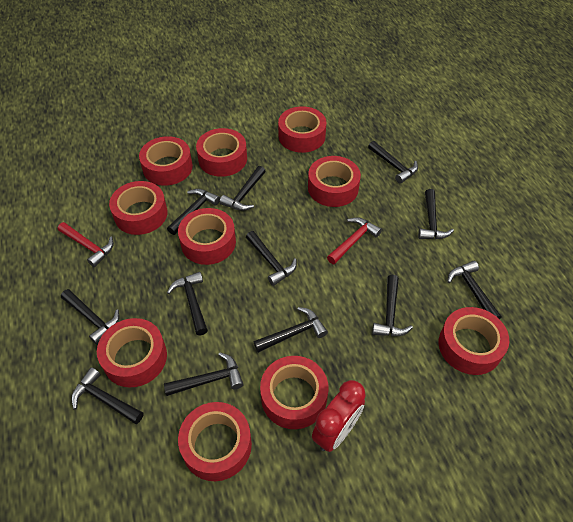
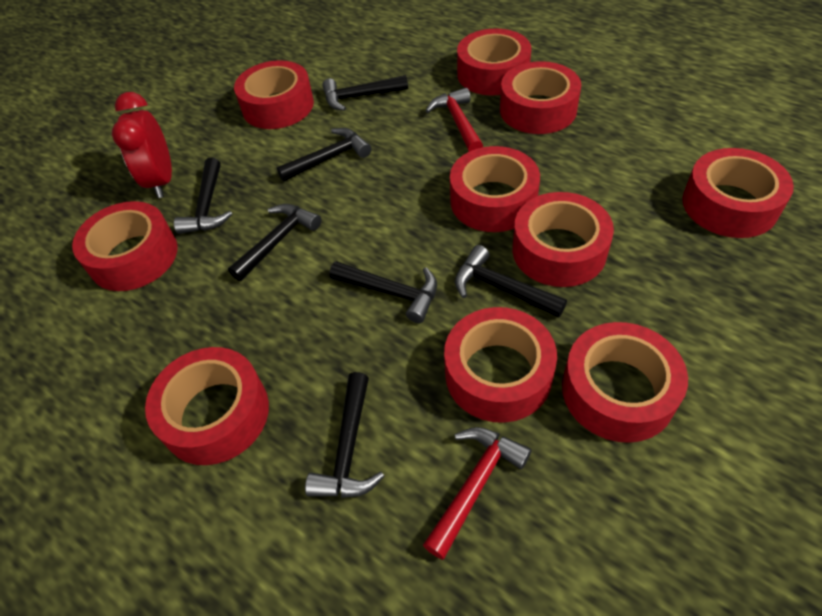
black hammer: [61,289,119,345] [71,367,143,424] [164,352,244,396] [167,189,220,235] [167,272,208,335] [220,166,266,211] [246,231,297,286] [254,307,328,353] [368,141,418,184] [372,275,413,336] [418,189,454,239] [447,261,502,319] = 12 -> [174,157,232,234] [228,204,321,281] [277,128,371,182] [305,372,384,498] [322,75,408,111] [329,261,437,323] [455,245,567,318] = 7

